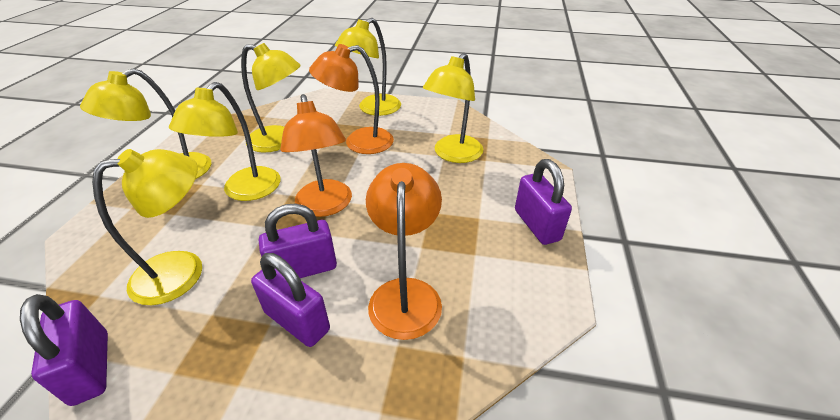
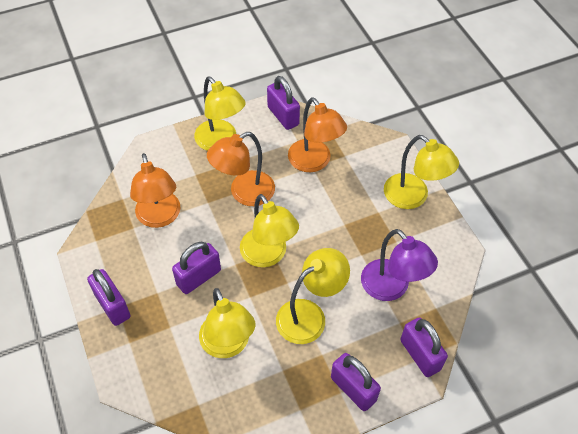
purple lamp: none = 0 -> [361,229,438,301] = 1
purple padlock: [20,294,108,406] [251,253,330,347] [259,204,337,278] [515,159,572,245] = 4 -> [87,269,131,326] [172,242,221,294] [267,76,300,130] [331,353,381,411] [400,318,448,377] = 5
yellow lamp: [80,68,211,179] [92,149,202,305] [169,82,281,201] [241,43,301,153] [335,18,401,116] [423,53,483,163] = 6 -> [194,77,246,151] [199,288,255,358] [240,194,299,267] [276,248,350,344] [384,135,459,209] = 5

